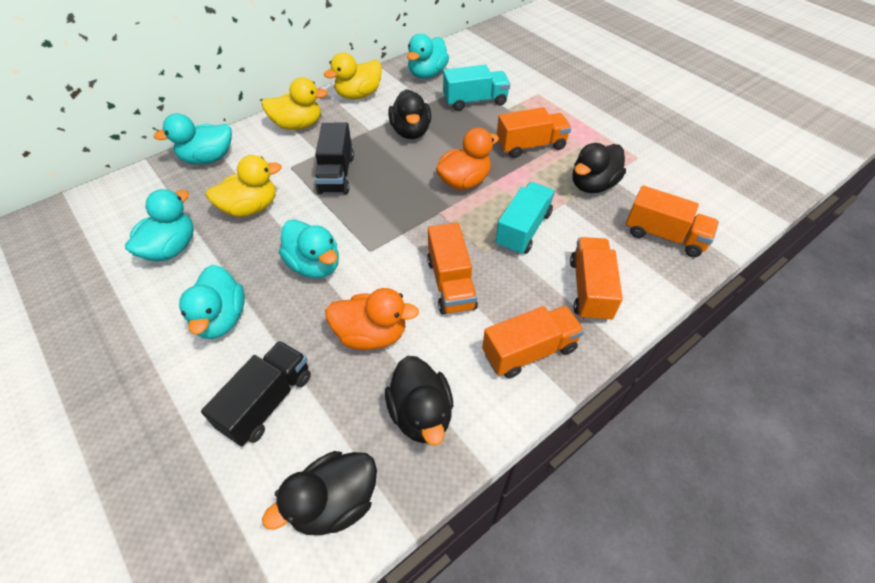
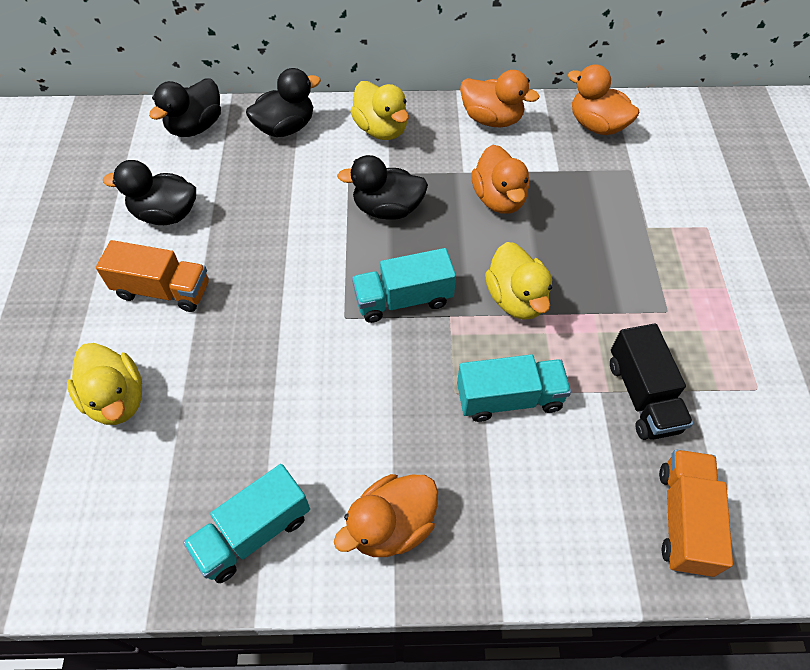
black truck: [201,341,311,446] [315,123,354,194] = 2 -> [610,323,693,440] = 1
orange duck: [325,288,419,350] [436,128,499,190] = 2 -> [334,474,438,557] [460,70,539,127] [471,145,530,214] [568,64,639,135] = 4
orange truck: [427,223,478,314] [482,306,584,378] [497,107,571,158] [570,237,623,322] [626,185,719,257] = 5 -> [96,240,209,312] [659,449,733,577] = 2
turquoise duck: [125,189,194,261] [153,113,232,164] [179,265,245,339] [279,220,339,278] [407,34,449,79] = 5 -> none = 0
turquoise truck: [443,65,510,111] [496,182,555,255] = 2 -> [183,464,310,583] [352,248,456,323] [457,355,571,422] = 3

